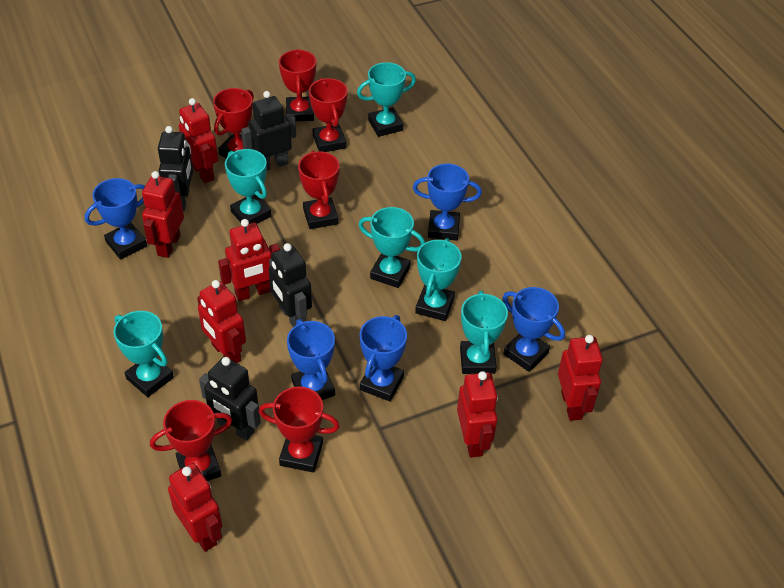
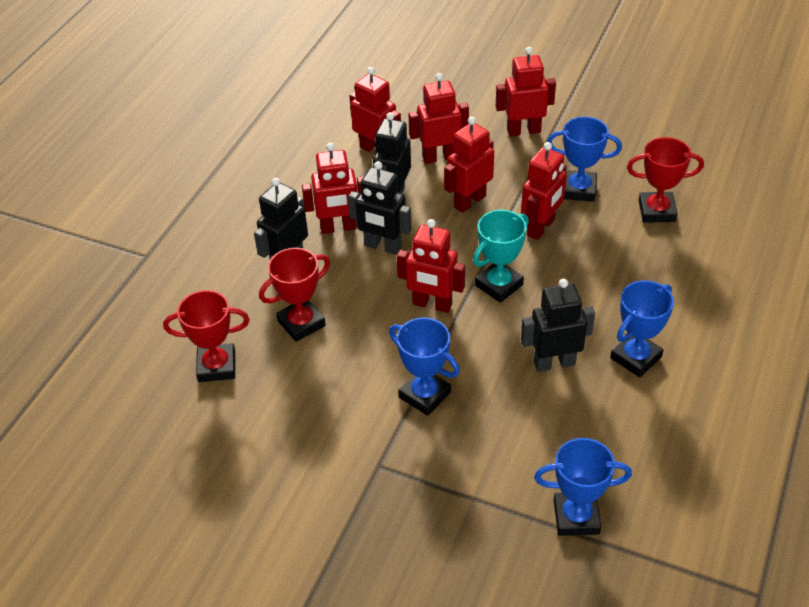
blue trophy: [85,178,147,260] [287,319,335,400] [360,315,407,401] [413,164,482,240] [503,287,565,372] = 5 -> [389,317,460,416] [534,438,632,536] [547,117,622,202] [610,280,674,378] = 4
red trophy: [150,400,232,481] [213,88,254,158] [259,387,340,472] [279,49,316,121] [298,150,340,229] [309,78,348,152] = 6 -> [163,290,250,382] [259,248,330,342] [627,137,704,223] = 3
turquoise trophy: [113,311,174,397] [225,149,271,224] [357,62,416,137] [359,207,425,288] [415,238,462,321] [460,291,508,374] = 6 -> [473,210,529,303] = 1

